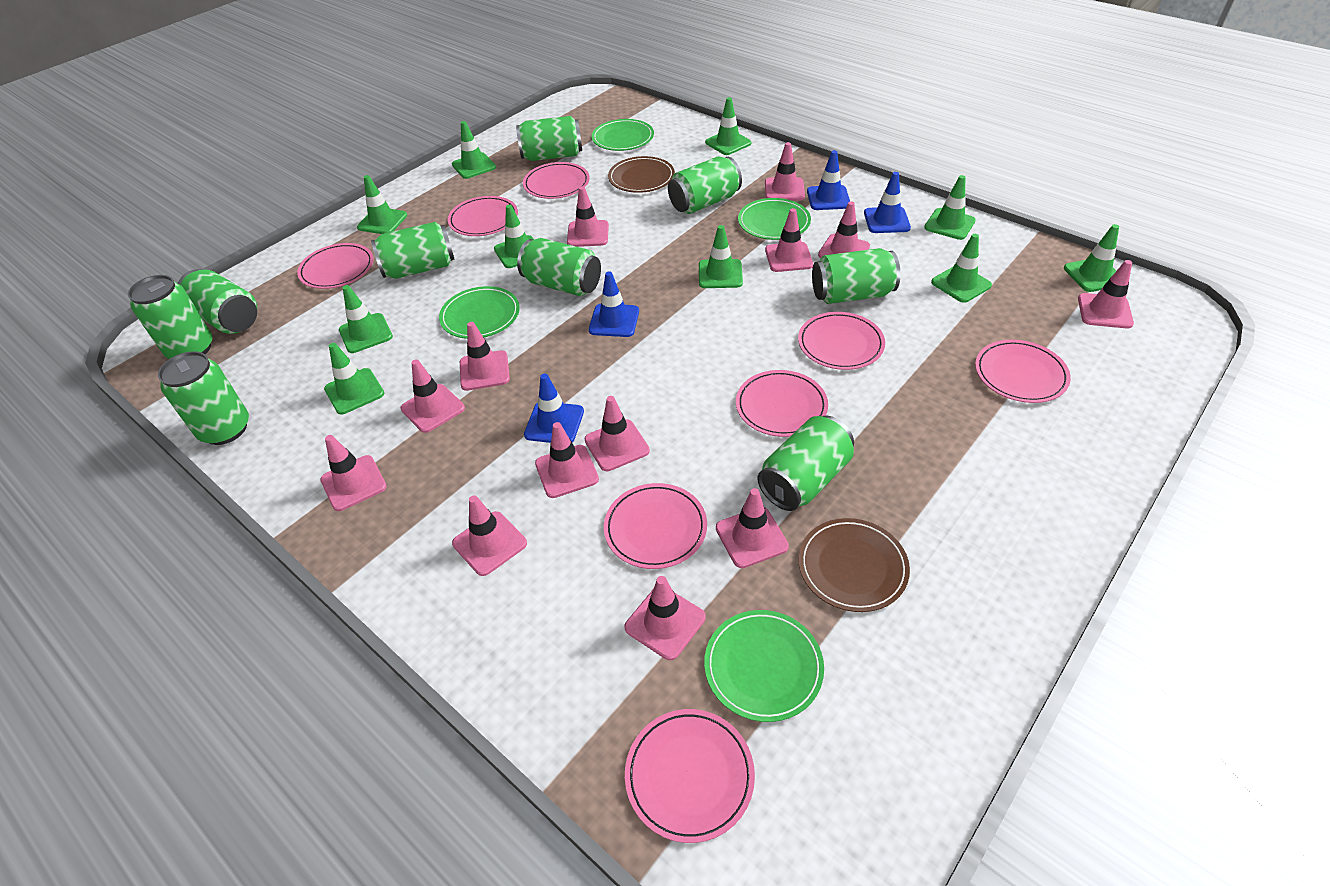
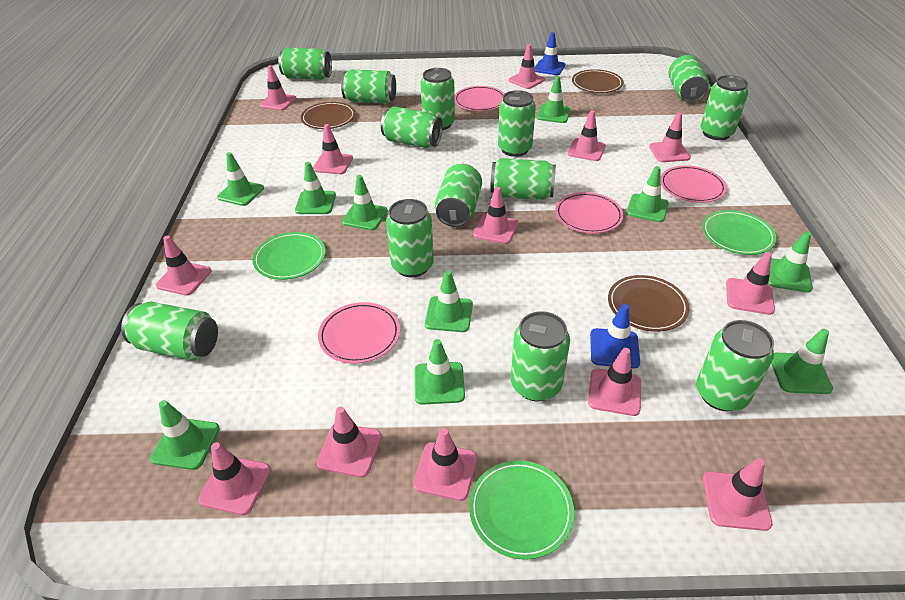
blue traffic cone: [524,374,584,443] [589,271,639,337] [807,150,850,210] [864,172,911,233] = 4 -> [535,32,565,75] [590,304,640,368] = 2
brown plate: [608,156,675,193] [798,518,910,612] = 2 -> [301,102,355,129] [572,69,624,93] [608,275,689,332] = 3
green can: [128,275,213,359] [158,351,249,445] [178,269,257,334] [371,222,455,279] [516,116,582,161] [517,238,601,296] [668,157,742,214] [757,416,854,511] [812,248,900,304] = 9 -> [121,302,218,361] [278,48,332,80] [341,69,396,104] [381,106,443,148] [386,199,434,277] [420,68,455,130] [435,164,482,227] [490,158,556,200] [498,90,536,157] [511,311,570,401] [668,55,709,103] [696,320,774,412] [700,75,748,140] = 13
green plate: [439,286,520,339] [592,119,654,151] [704,610,824,722] [738,198,811,240] = 4 -> [253,232,326,280] [469,460,574,560] [702,210,777,255] = 3
pink plate: [297,243,374,289] [448,196,518,236] [523,162,590,199] [604,483,707,569] [625,709,755,843] [736,370,828,437] [798,312,885,370] [975,340,1071,403] = 8 -> [318,302,400,364] [455,86,505,111] [555,192,624,234] [661,165,727,203] = 4

